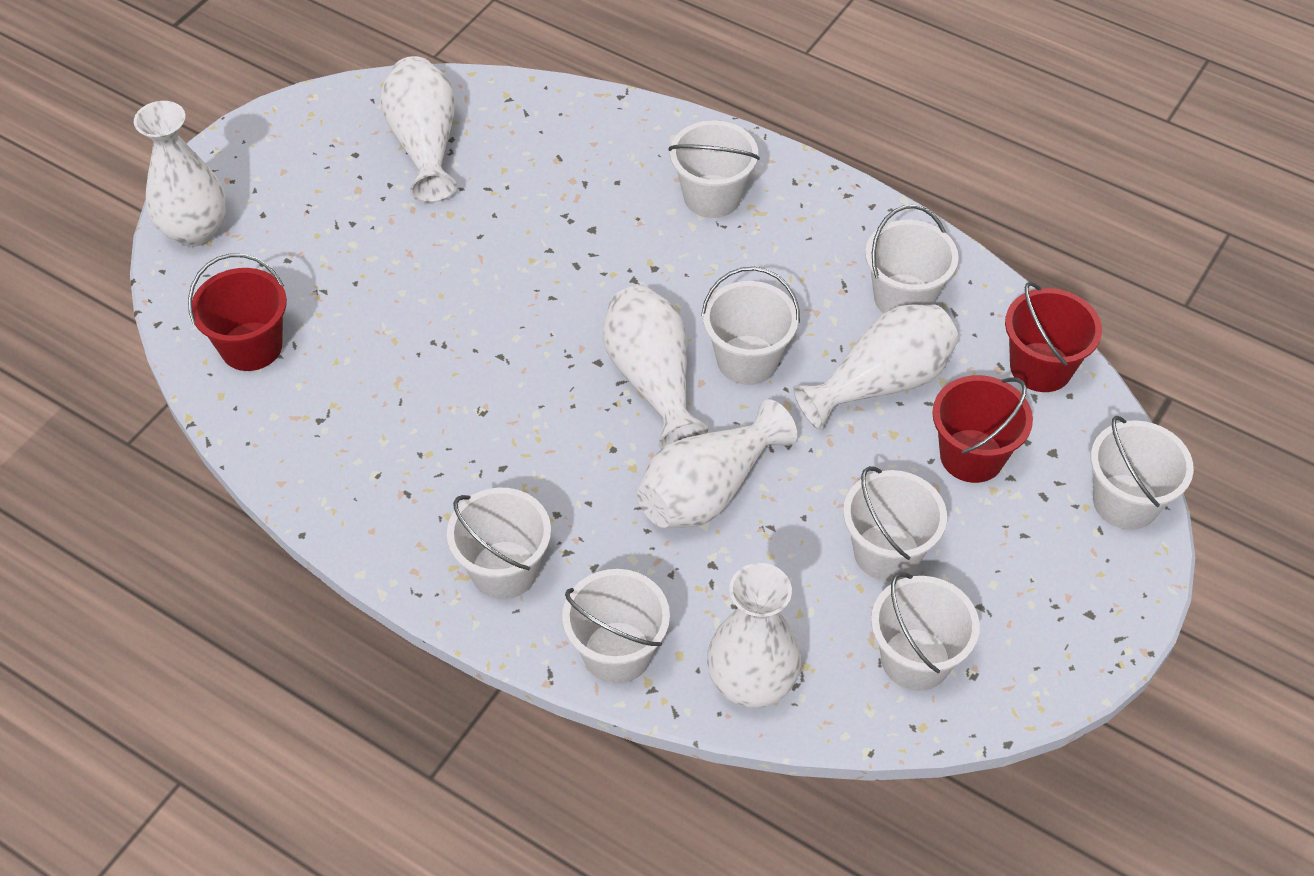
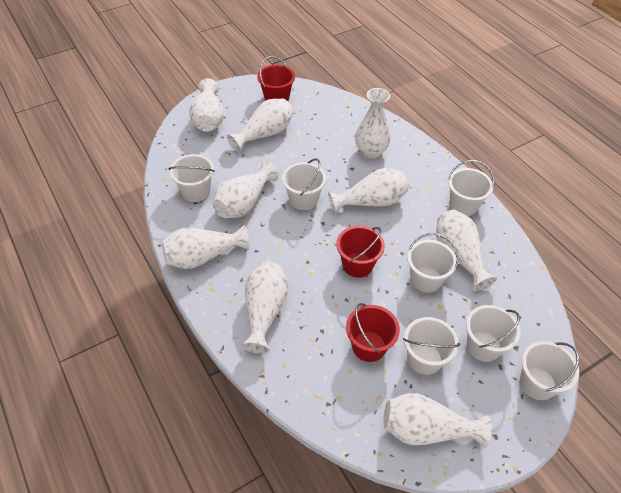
white bucket: [447,488,551,599] [562,569,670,684] [668,120,760,218] [701,267,800,385] [843,466,947,581] [865,205,959,313] [871,572,980,691] [1091,416,1194,530] = 8 -> [168,154,215,202] [282,158,326,210] [403,317,460,375] [407,233,458,293] [448,160,495,216] [466,305,520,362] [520,341,579,400] = 7
white vase: [134,101,227,247] [380,56,457,203] [603,285,708,449] [637,399,797,528] [707,563,801,708] [793,304,959,430] = 6 -> [162,225,250,269] [189,78,224,132] [213,161,279,218] [227,99,293,153] [241,262,289,354] [328,168,408,214] [355,88,391,159] [384,393,492,448] [436,210,497,291] = 9

